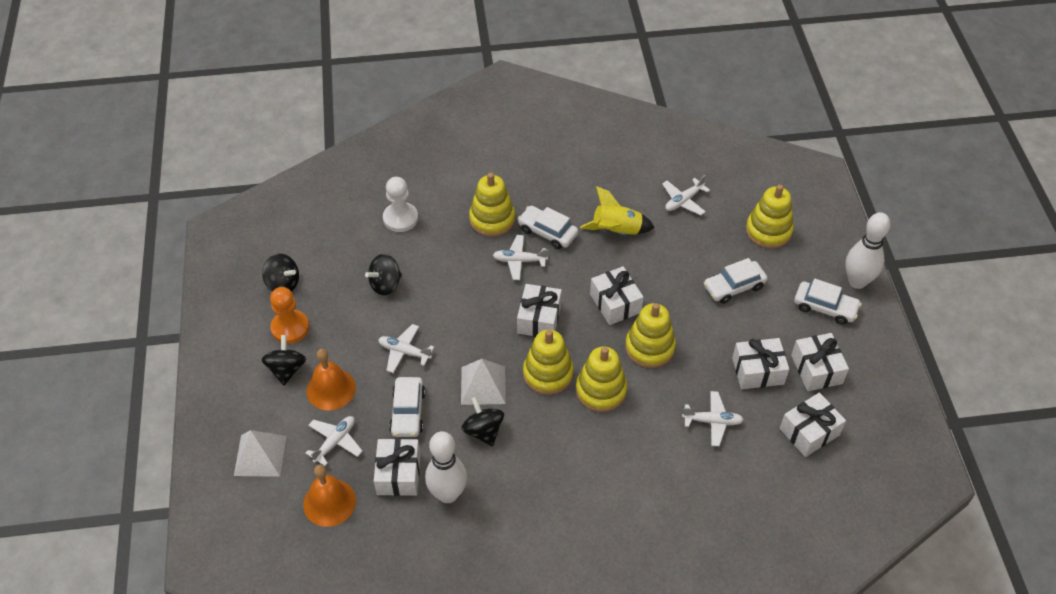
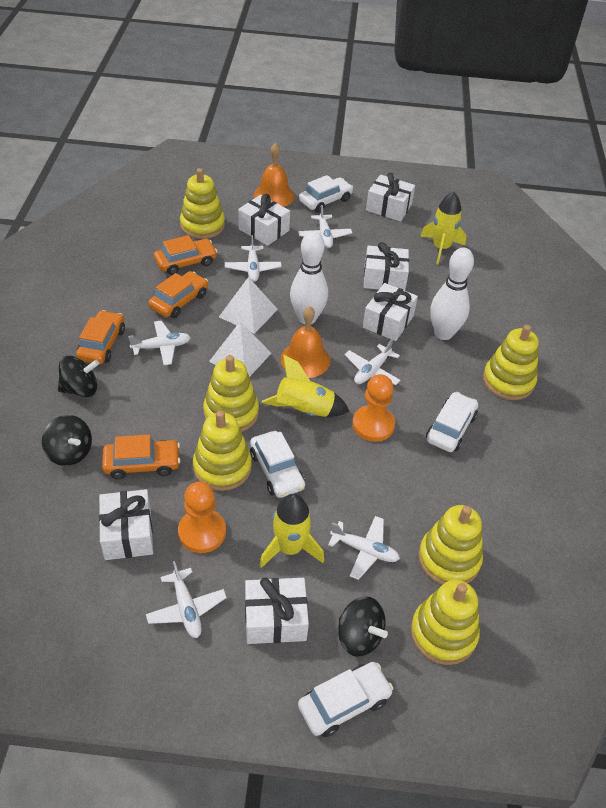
black spinning top: [261,335,306,386] [262,254,299,292] [365,254,402,296] [461,397,504,447] = 4 -> [42,415,92,466] [58,356,99,397] [338,596,388,657] = 3
orange car: none = 0 -> [76,310,125,364] [102,435,181,480] [148,271,208,318] [154,235,218,275] = 4
orange pawn: [270,287,309,344] = 1 -> [178,482,226,553] [352,374,395,442] = 2
white pawn: [383,177,418,232] = 1 -> none = 0
white plane: [305,416,362,466] [378,324,434,373] [493,235,548,280] [662,175,710,215] [682,391,744,446] = 5 -> [128,320,191,365] [146,561,227,638] [225,235,282,282] [298,205,352,248] [328,516,400,580] [345,339,401,385] = 6
yellow rocket: [580,186,655,235] = 1 -> [259,494,324,568] [262,354,349,417] [420,192,466,264] = 3
yellow stacking toy: [469,173,515,237] [523,330,574,395] [576,346,627,412] [625,303,676,368] [746,184,794,249] = 5 -> [180,168,225,239] [193,410,252,491] [203,355,259,432] [411,580,480,665] [418,505,483,585] [483,325,539,400] = 6

